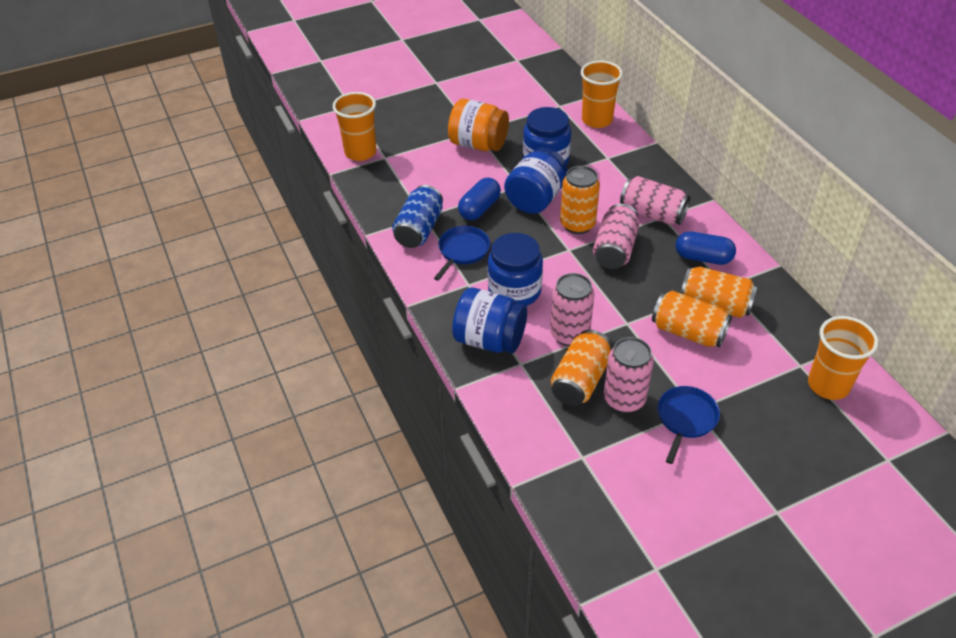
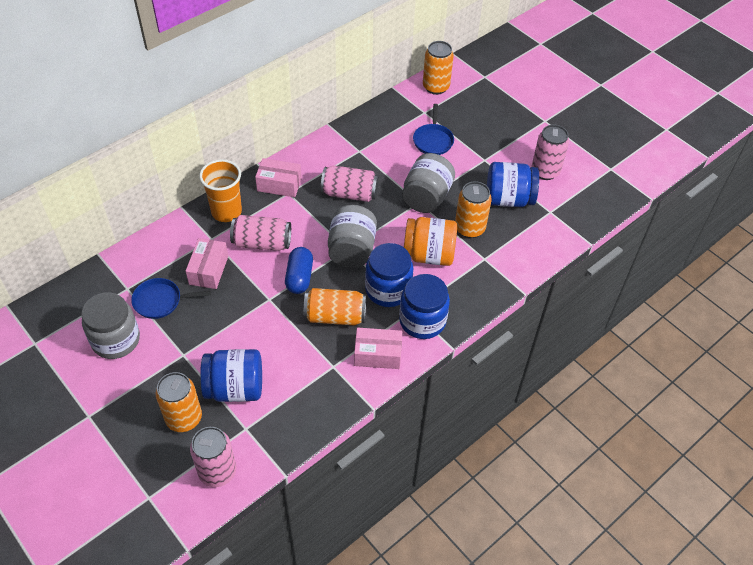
blue can: [392,185,443,248] = 1 -> none = 0
blue capsule: [458,178,501,220] [675,231,736,265] = 2 -> [285,247,313,294] = 1
grey jar: none = 0 -> [81,292,140,359] [328,205,377,268] [402,153,455,213] = 3
orange cup: [333,92,376,161] [581,61,623,128] [808,316,878,400] = 3 -> [199,159,242,222] = 1
pink box: none = 0 -> [186,238,228,289] [255,158,302,197] [354,328,402,369] = 3

